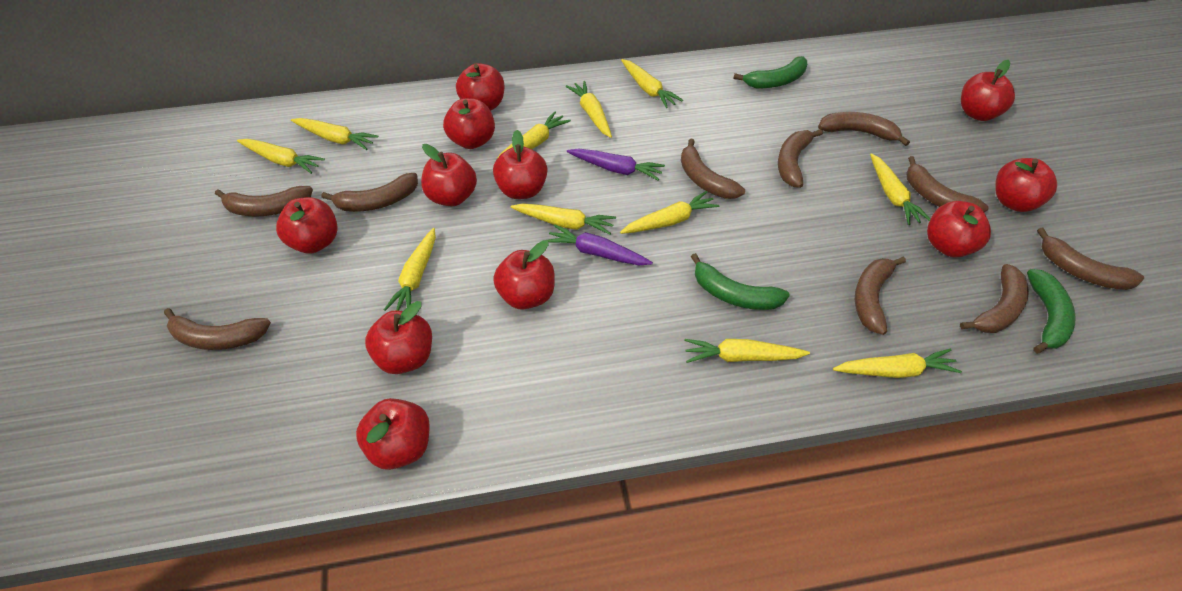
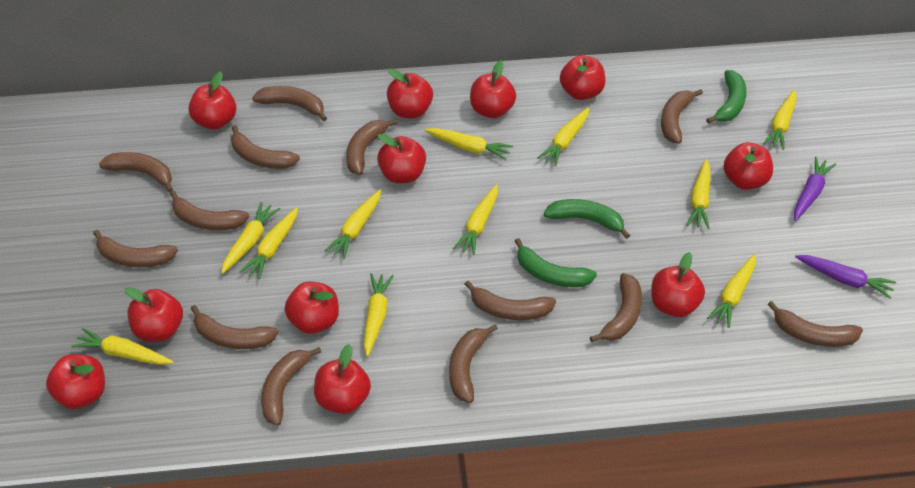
brown banana: [164,308,271,350] [215,186,313,217] [321,173,418,212] [681,138,745,199] [778,129,823,188] [818,112,910,146] [855,257,906,335] [906,156,988,212] [960,264,1029,333] [1037,228,1144,290] = 10 -> [93,230,178,267] [99,152,173,193] [170,190,250,230] [191,305,279,349] [231,125,300,169] [252,86,327,121] [261,347,321,426] [346,119,398,175] [449,324,498,403] [465,280,556,320] [590,273,642,342] [661,89,703,144] [768,301,863,347] = 13

